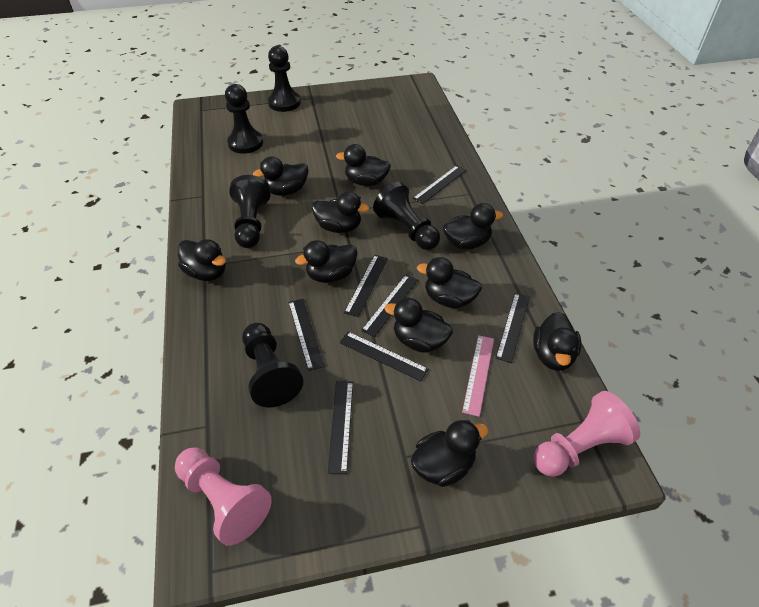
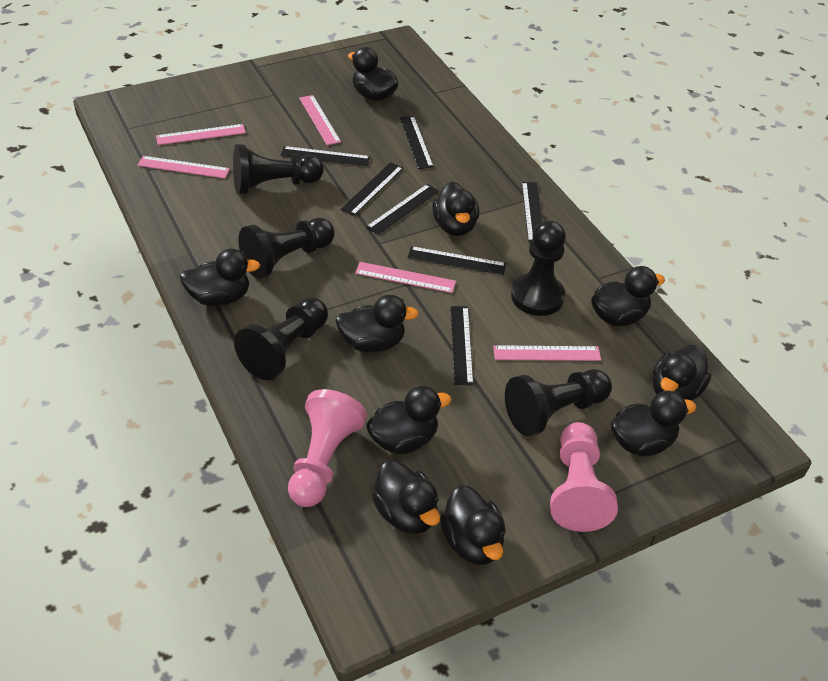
pink ruler: [462,335,494,417] = 1 -> [137,156,230,179] [156,124,246,145] [299,95,341,145] [355,262,456,293] [493,345,601,361] = 5

